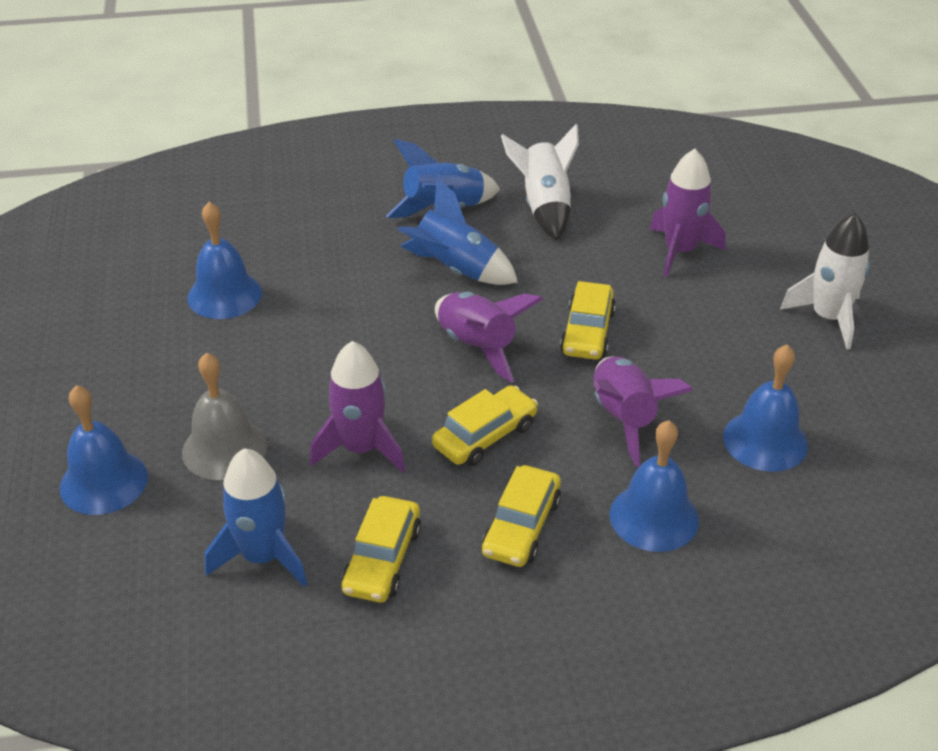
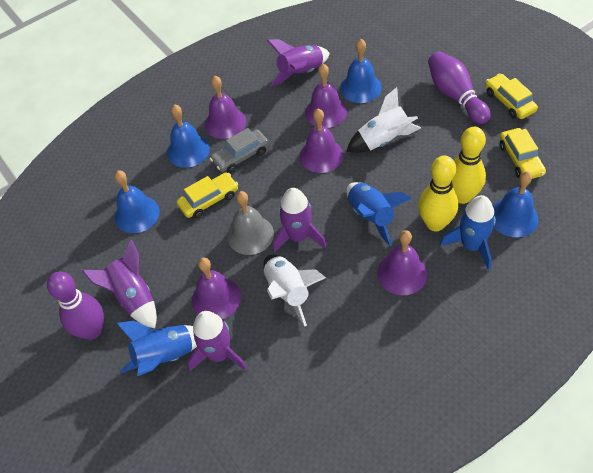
grey car: none = 0 -> [210,128,269,173] = 1
purple bell: none = 0 -> [192,257,241,319] [205,76,246,139] [299,109,343,173] [305,64,347,128] [377,230,427,295] = 5
purple bowling pin: none = 0 -> [47,272,104,340] [428,51,491,124] = 2
yellow bowling pin: none = 0 -> [418,155,458,231] [452,127,486,204] = 2
yellow car: [342,496,421,602] [432,385,538,466] [482,465,561,567] [560,281,616,360] = 4 -> [177,172,238,218] [485,73,538,119] [500,128,546,179] = 3

